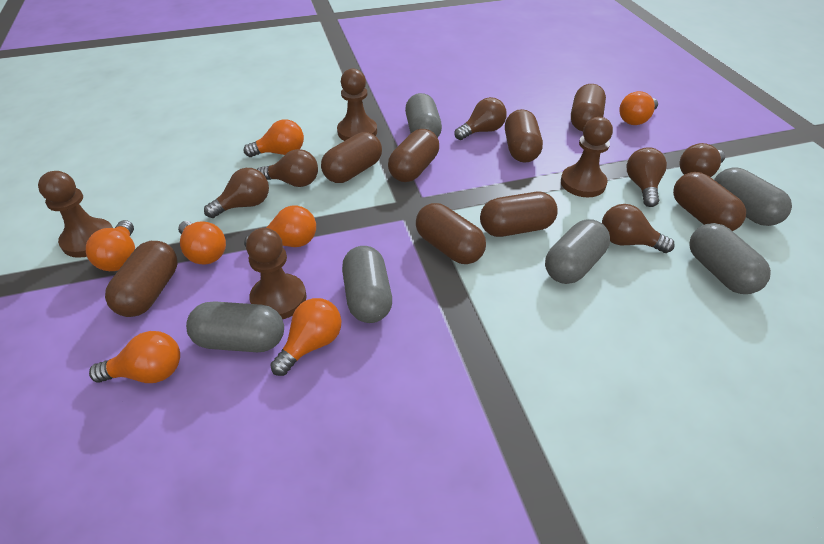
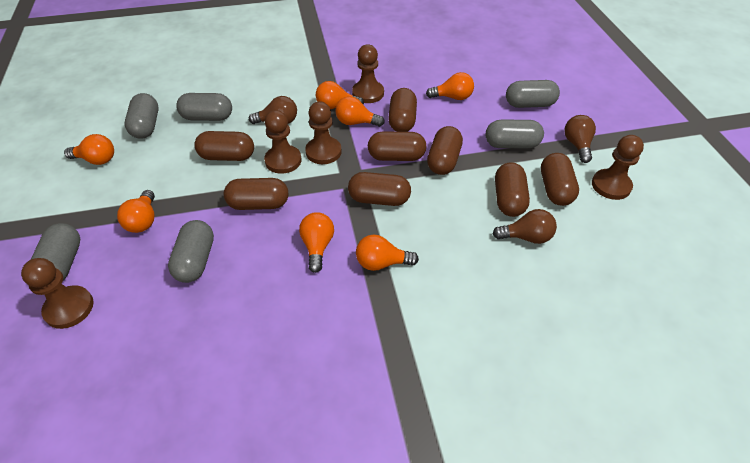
brown light bulb: [204,168,269,218] [257,149,318,187] [454,97,507,140] [602,204,675,253] [626,147,667,207] [680,143,725,177] = 6 -> [249,96,297,124] [493,209,557,244] [564,115,596,163] = 3
brown pawn: [38,171,113,258] [246,228,307,319] [337,68,377,141] [561,117,613,197] = 4 -> [21,258,94,329] [264,110,302,174] [305,102,342,164] [352,44,384,103] [592,135,644,200] = 5

